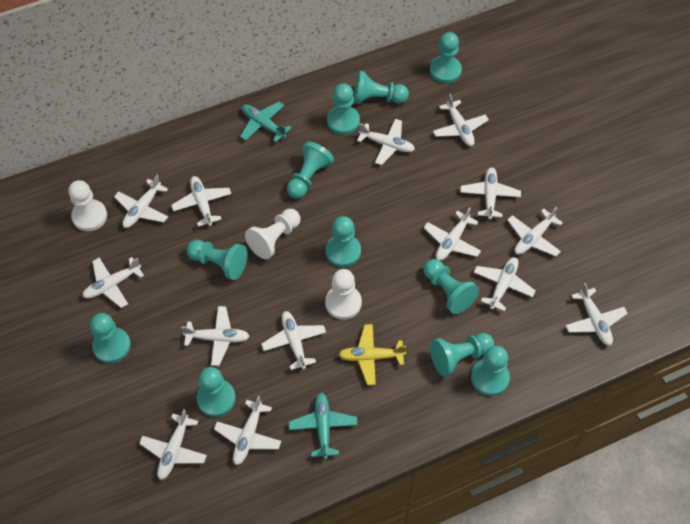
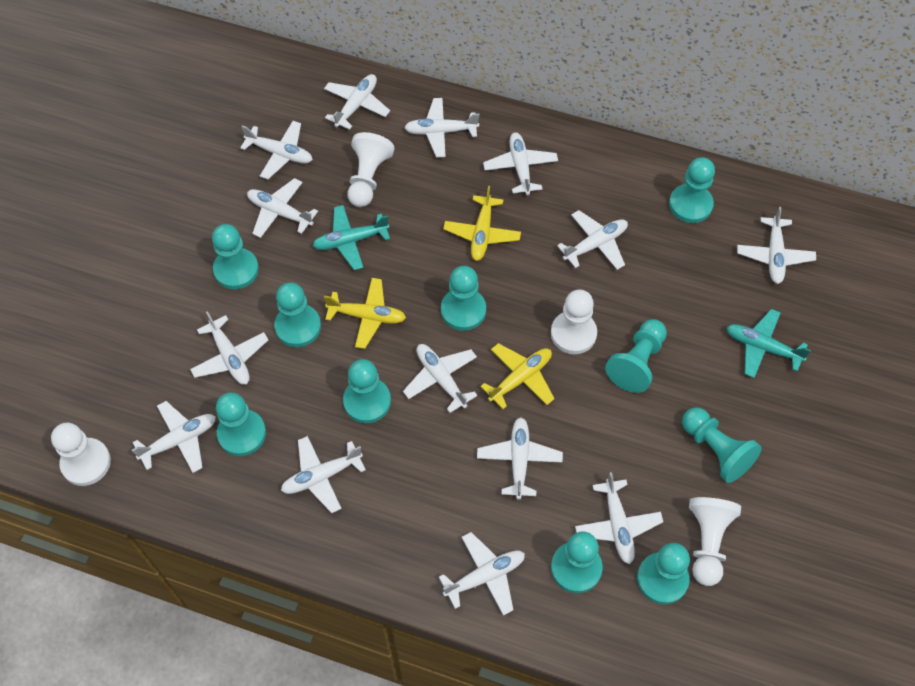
turquoise pawn: [90,313,131,363] [187,240,247,280] [197,367,236,417] [287,141,334,199] [326,216,361,267] [327,83,360,135] [354,71,409,104] [423,259,479,314] [430,32,462,83] [430,333,494,377] [471,346,510,396] = 11 -> [212,224,259,289] [216,392,266,456] [274,282,321,347] [343,359,391,423] [441,266,486,331] [551,532,603,593] [605,319,667,393] [637,543,690,605] [669,157,715,223] [682,407,762,483] = 10
white pawn: [68,180,107,231] [245,209,301,260] [325,269,362,320] = 3 -> [51,422,111,486] [347,132,395,207] [551,289,597,354] [689,497,741,586] = 4
yellow plane: [338,324,407,385] = 1 -> [324,278,406,349] [443,186,521,261] [481,343,555,409] = 3

